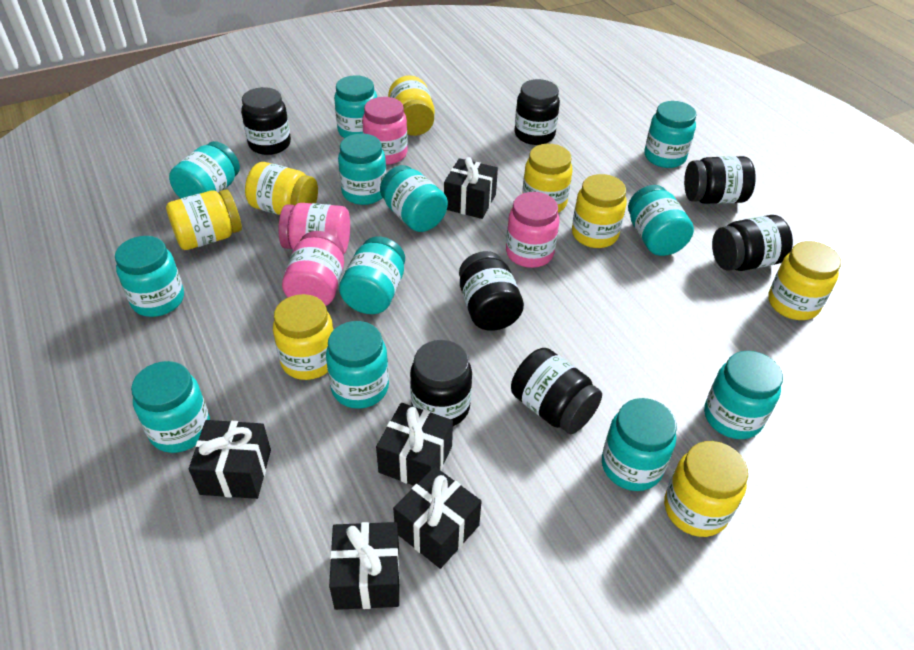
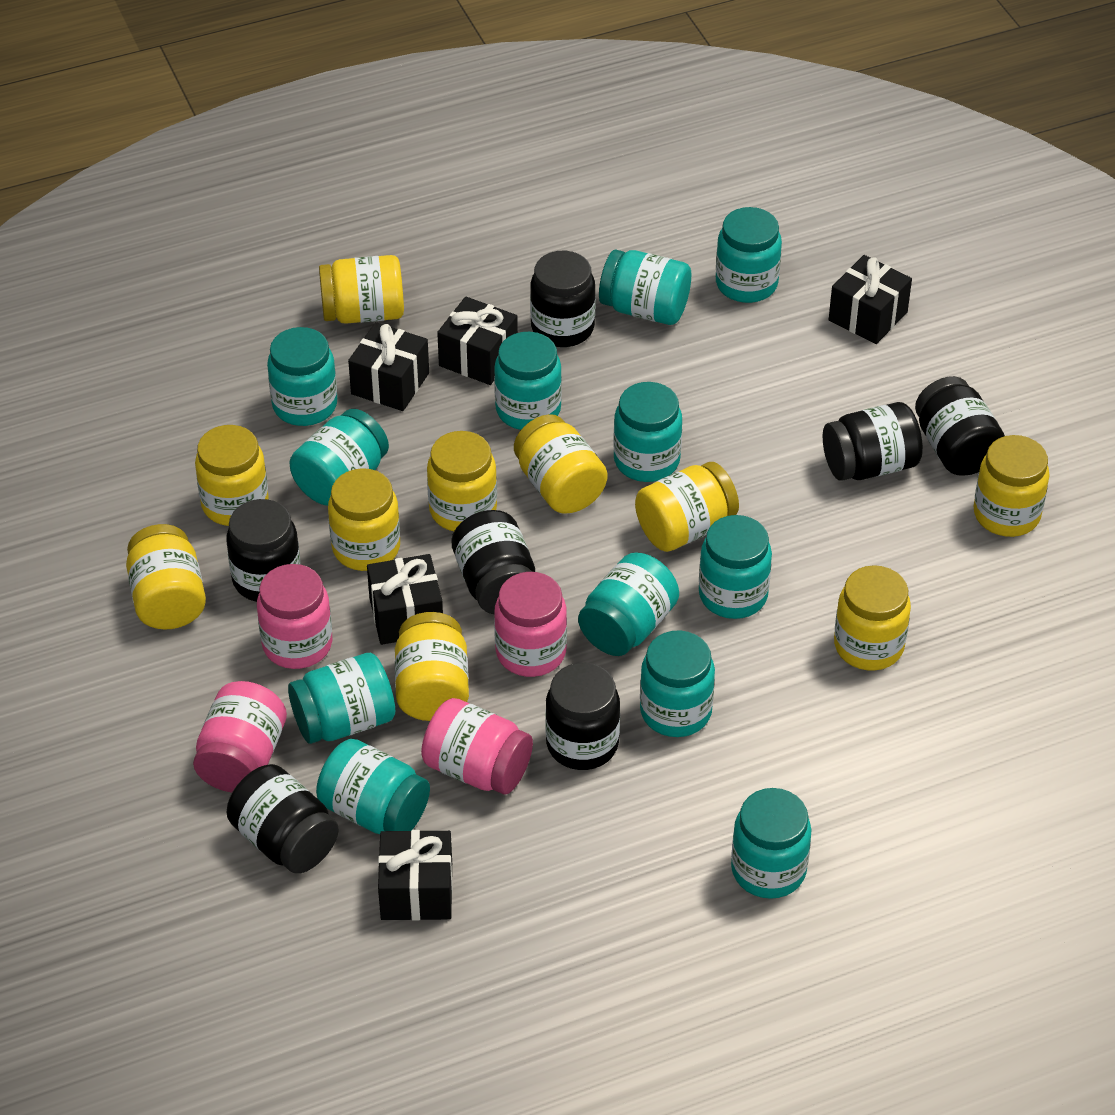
yellow jar: [166,189,242,250] [245,162,318,215] [273,294,334,380] [388,75,435,136] [522,144,572,213] [572,174,627,248] [664,441,748,537] [768,241,841,320] = 8 -> [126,524,206,630] [195,425,269,526] [319,255,404,324] [328,468,400,571] [395,612,469,721] [427,431,497,531] [514,414,608,514] [635,462,739,552] [834,565,911,671] [974,435,1050,537] = 10

